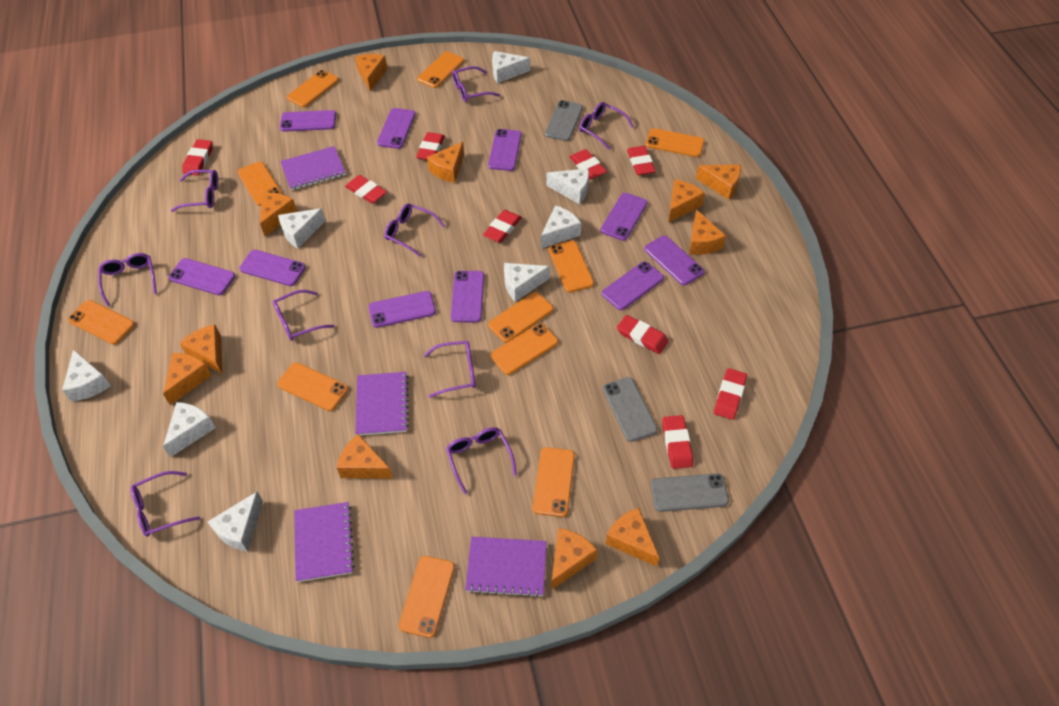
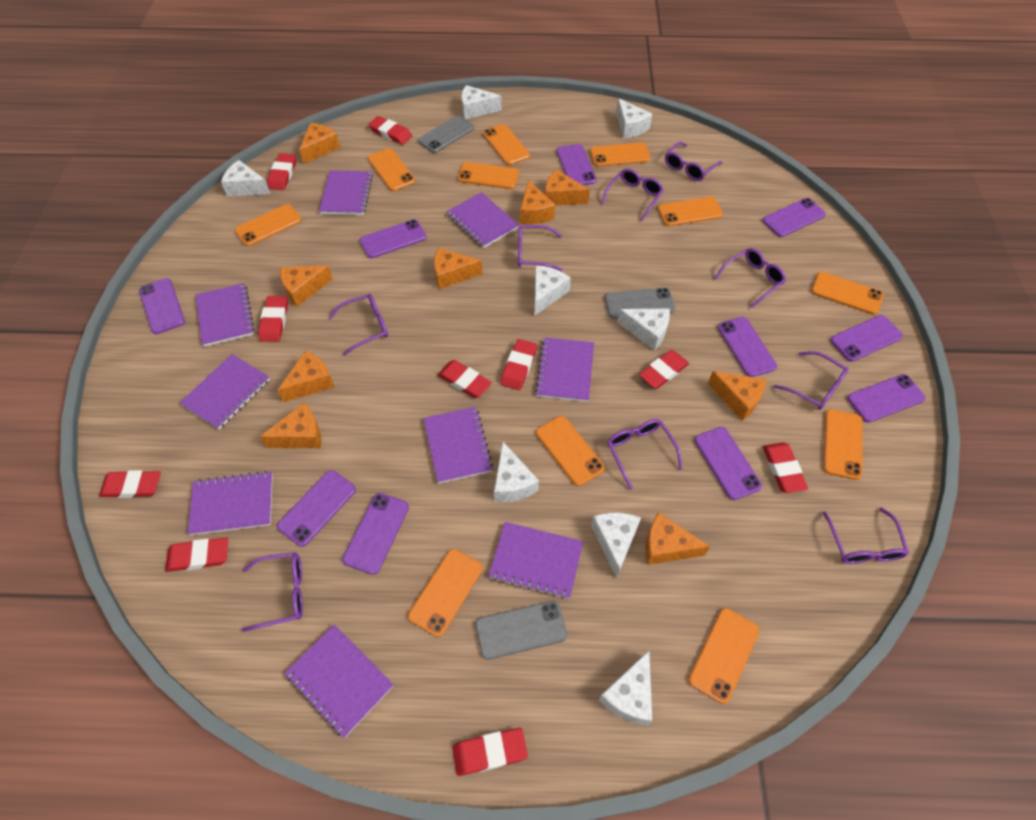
orange cheese: [163,353,212,405] [179,324,223,374] [260,192,297,236] [337,434,393,478] [355,54,387,91] [427,142,464,183] [551,528,598,590] [605,508,659,566] [668,179,705,223] [689,209,726,255] [696,165,741,200] = 11 -> [260,402,321,448] [277,350,335,402] [280,265,333,307] [299,123,340,164] [434,248,482,289] [520,180,555,225] [545,169,590,206] [645,512,710,565] [708,371,766,421] = 9
purple notebook: [280,146,346,190] [294,502,355,582] [355,372,409,435] [465,537,547,597] = 4 -> [180,354,270,429] [187,471,273,535] [196,283,254,347] [285,624,394,738] [319,170,373,215] [424,407,493,484] [447,192,519,248] [489,522,583,599] [535,337,594,402] = 9
red eraser: [182,139,213,176] [345,175,387,204] [416,132,445,160] [483,210,522,243] [570,149,607,179] [617,315,669,354] [627,146,655,175] [662,415,693,469] [714,368,747,420] = 9 -> [99,470,161,498] [165,538,228,572] [258,296,288,342] [267,153,296,190] [368,116,412,145] [438,360,492,398] [452,728,528,776] [500,339,537,390] [639,350,689,389] [763,442,808,493] = 10

